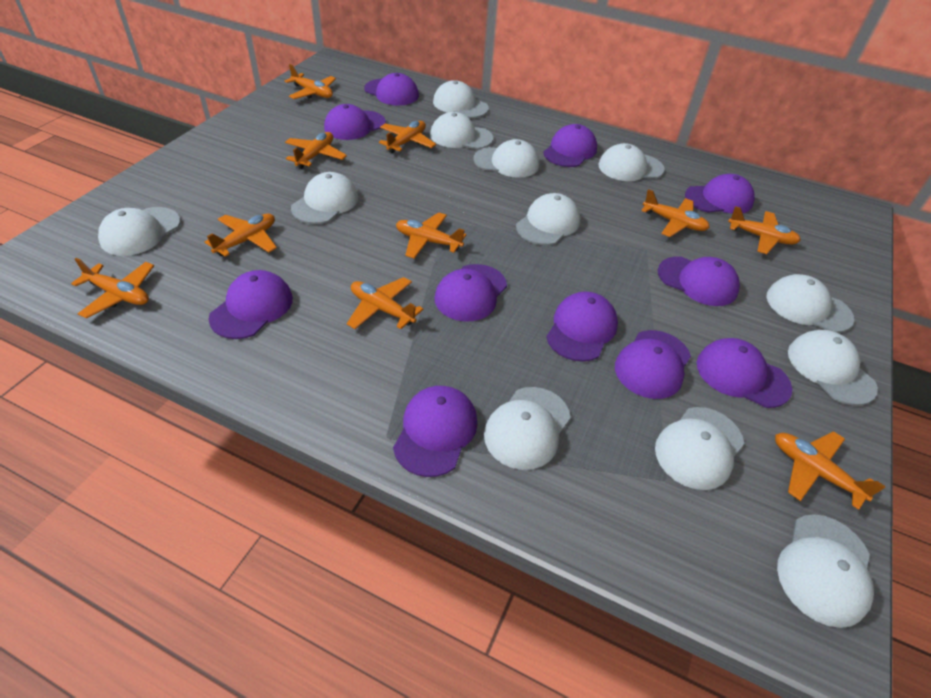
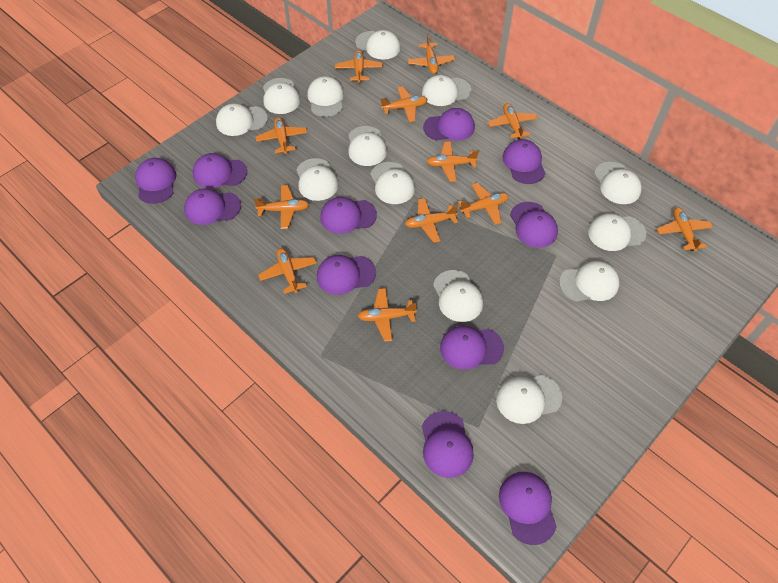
orange plane: [71,258,154,318] [205,213,277,257] [285,64,336,99] [285,132,347,169] [347,277,423,329] [379,121,436,153] [396,212,466,259] [641,189,710,237] [728,206,801,254] [775,431,886,510] = 10 -> [254,185,309,229] [255,117,307,154] [258,248,316,294] [335,50,383,84] [358,288,417,342] [381,87,428,122] [405,198,458,243] [407,34,455,74] [427,141,479,182] [458,183,508,225] [488,103,538,140] [657,207,713,252] = 12
white cap: [98,207,180,256] [291,172,358,224] [430,112,493,149] [433,80,489,118] [473,139,539,178] [484,387,571,470] [516,193,580,245] [598,143,665,181] [655,407,744,490] [766,274,854,333] [777,514,874,628] [788,330,878,406] = 12 -> [216,103,268,136] [263,78,300,114] [296,158,339,201] [307,76,344,117] [348,126,387,166] [355,30,401,60] [370,162,415,204] [422,75,471,106] [433,270,483,322] [496,375,562,424] [559,261,620,302] [588,214,646,251] [594,162,642,204] = 13

